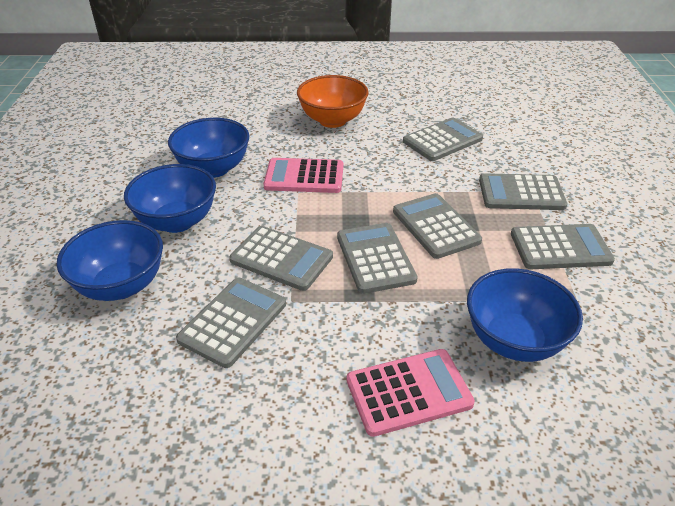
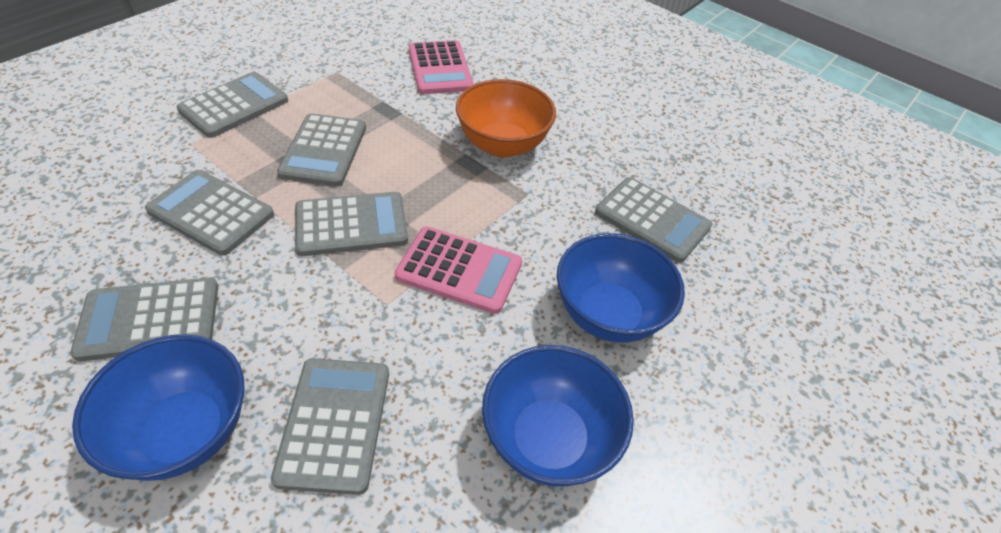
blue bowl: [56,220,163,301] [124,164,216,233] [168,118,249,178] [467,268,583,362] = 4 -> [72,334,245,481] [482,345,634,487] [557,233,685,343] = 3

